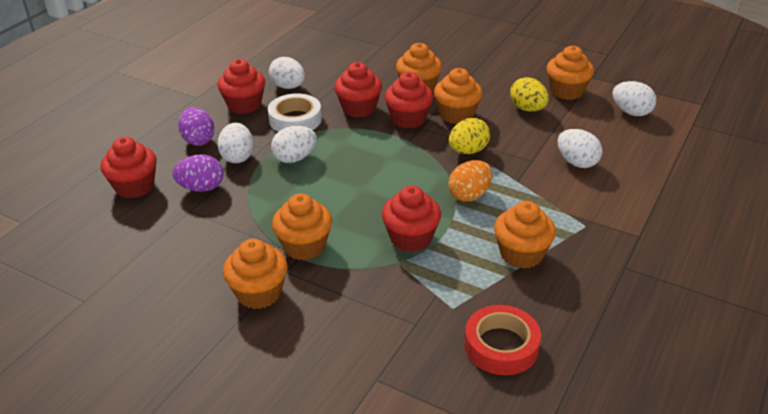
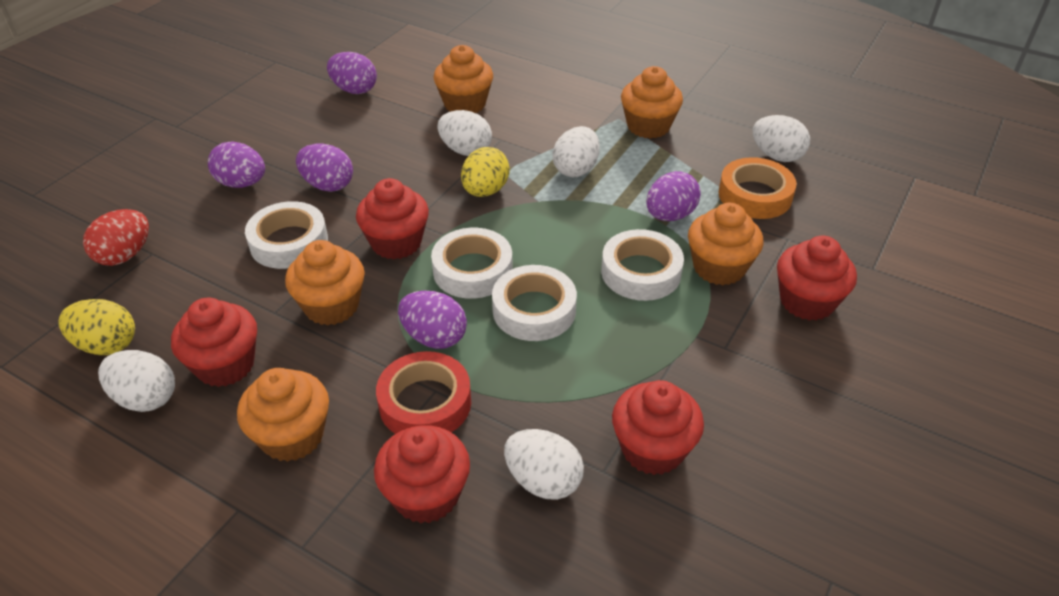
orange cupcake: [223,239,287,309] [272,193,332,260] [396,43,442,92] [434,68,483,124] [494,201,556,269] [546,46,594,100] = 6 -> [237,368,329,462] [285,240,365,326] [433,45,493,113] [621,66,683,139] [688,203,763,285] = 5
orange egg: [448,160,492,202] = 1 -> none = 0
orange tape: none = 0 -> [718,157,796,219] = 1
purple egg: [172,155,224,192] [178,107,215,146] = 2 -> [208,141,265,188] [296,144,353,192] [327,52,377,94] [398,291,467,349] [646,171,701,221] = 5
red egg: none = 0 -> [83,209,149,266] = 1
white tape: [268,93,322,132] = 1 -> [245,201,328,269] [431,228,513,299] [492,265,577,341] [601,229,684,301] = 4

